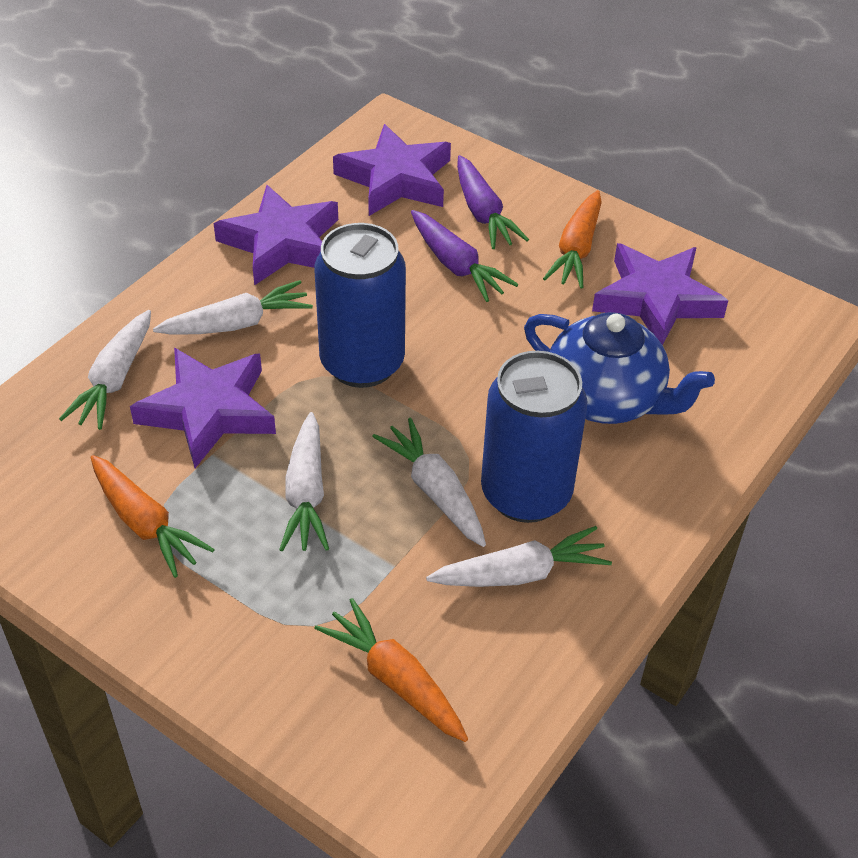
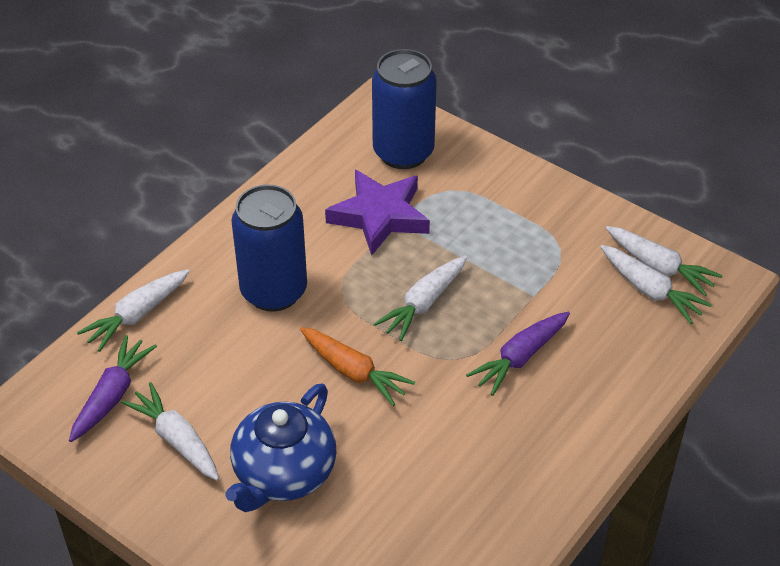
orange carrot: [91,455,215,578] [314,598,468,742] [543,190,602,288] = 3 -> [300,327,415,406] = 1
purple star: [130,348,276,468] [213,185,338,286] [333,124,451,216] [592,243,728,345] = 4 -> [325,170,430,255] = 1

